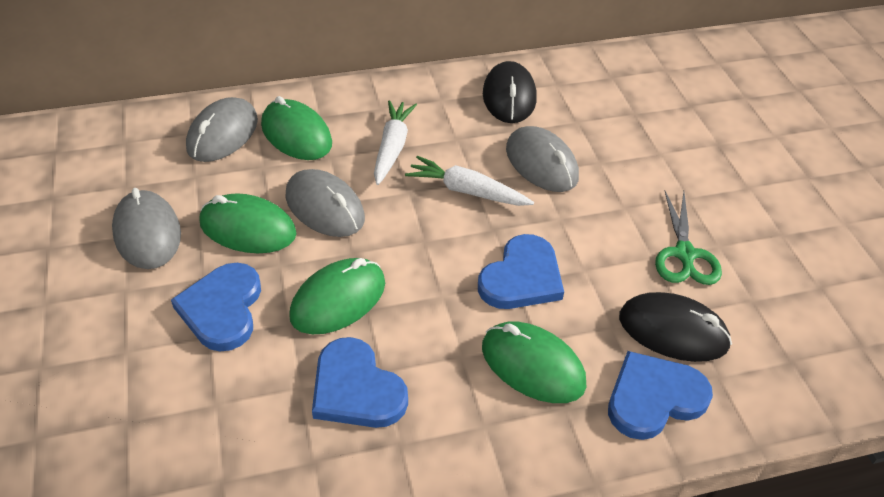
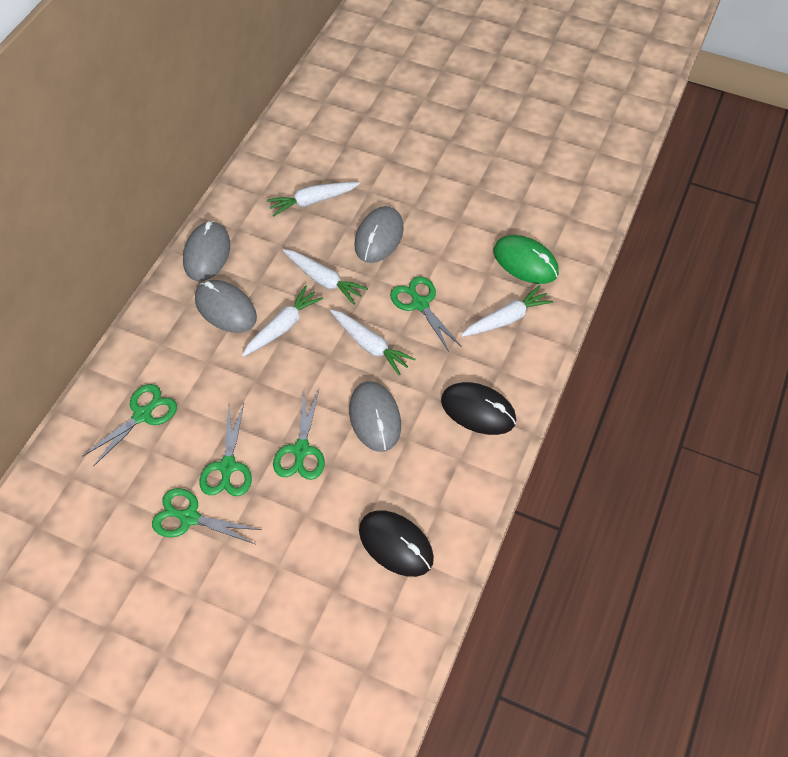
blue heart: [171,263,261,352] [312,337,408,428] [478,234,564,309] [608,351,713,440] = 4 -> none = 0
green mouse: [200,193,297,253] [261,96,332,160] [289,258,385,334] [482,322,586,403] = 4 -> [493,235,559,284] = 1
green scissors: [655,190,722,285] = 1 -> [82,384,177,467] [152,488,262,544] [199,404,252,496] [273,390,325,480] [390,276,462,353] = 5
white carrot: [374,100,417,185] [405,156,534,206] = 2 -> [242,286,323,357] [267,182,360,216] [283,249,368,305] [330,309,415,375] [461,285,553,337] = 5

